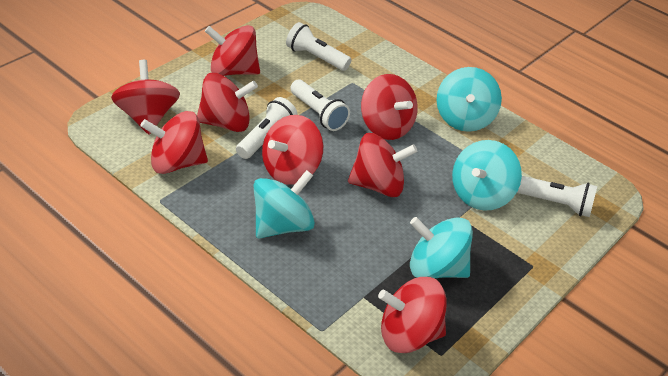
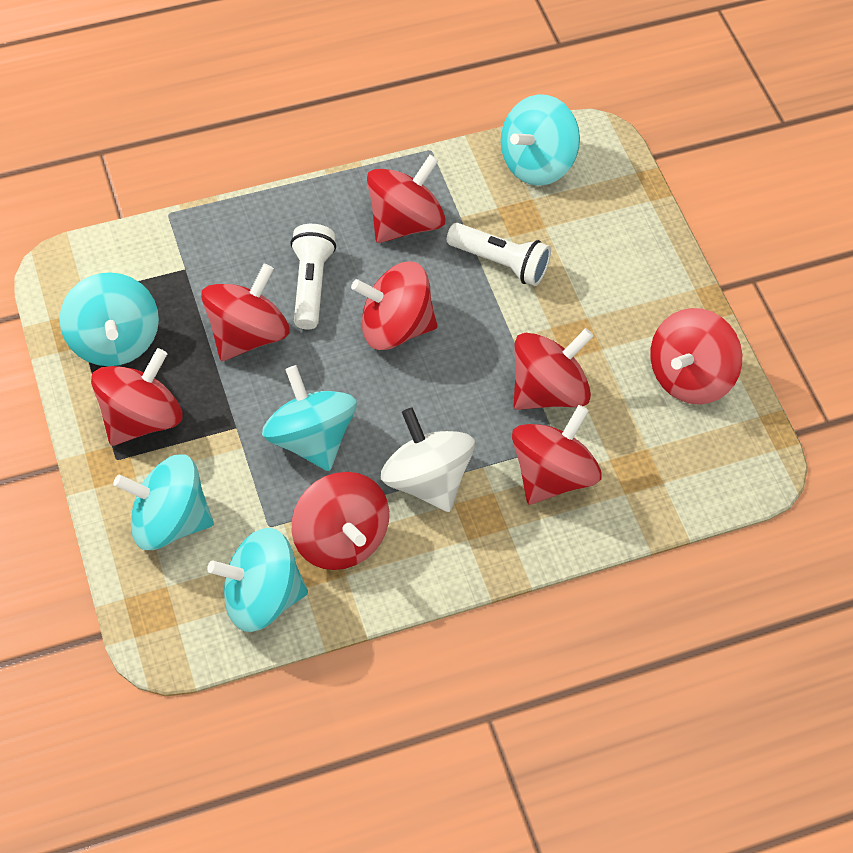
turquoise spinning top: [253,170,315,239] [410,217,473,279] [437,67,502,132] [452,140,522,211] = 4 -> [59,272,159,366] [113,454,214,550] [207,528,308,632] [262,365,357,471] [501,94,580,186] = 5
white flashlight: [236,97,298,159] [286,22,351,71] [290,80,350,131] [517,176,597,217] = 4 -> [290,224,336,329] [447,223,551,286] = 2
white spinning top: none = 0 -> [381,408,475,512] = 1

